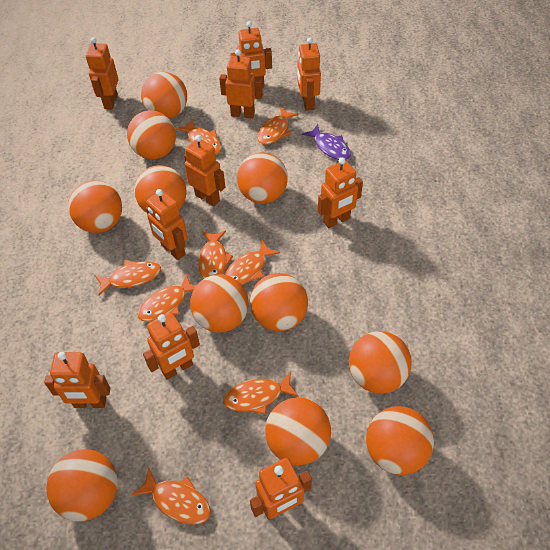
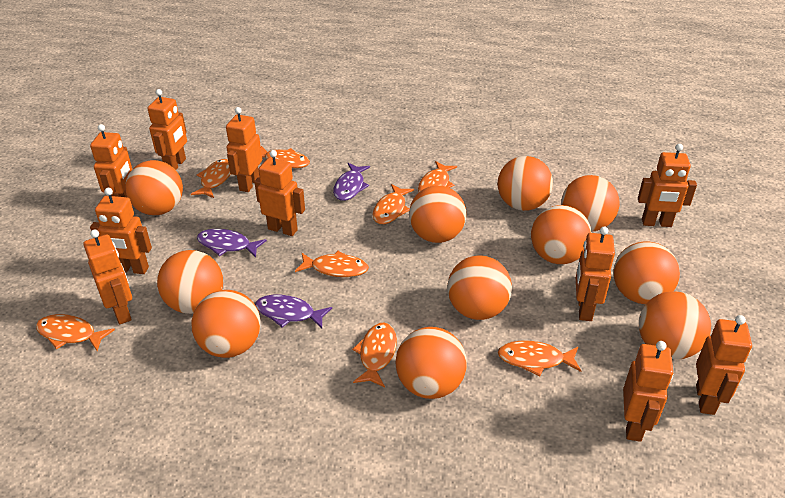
purple fish: [302,124,351,160] = 1 -> [197,229,267,258] [255,295,332,328] [333,163,370,201] = 3

